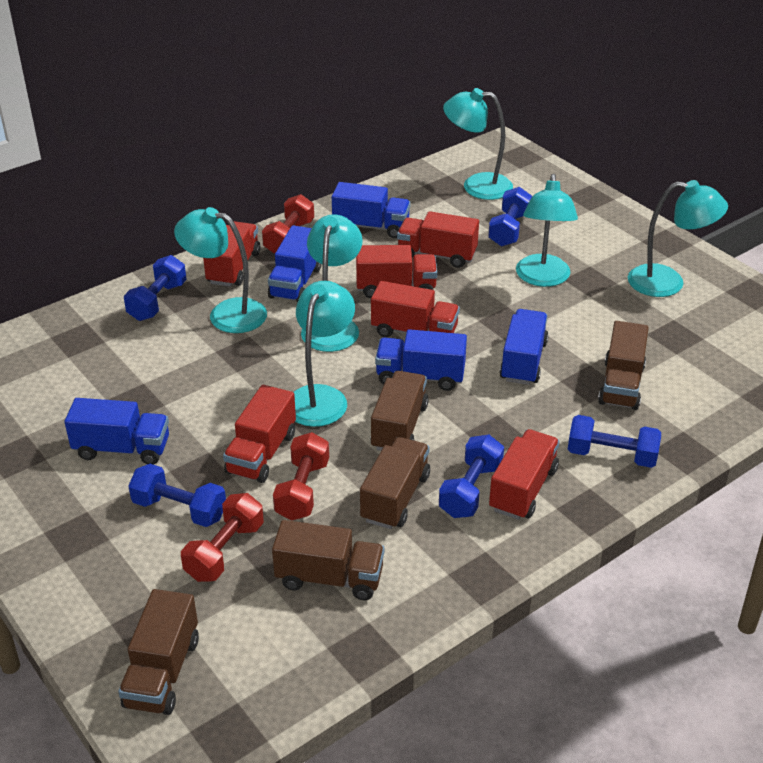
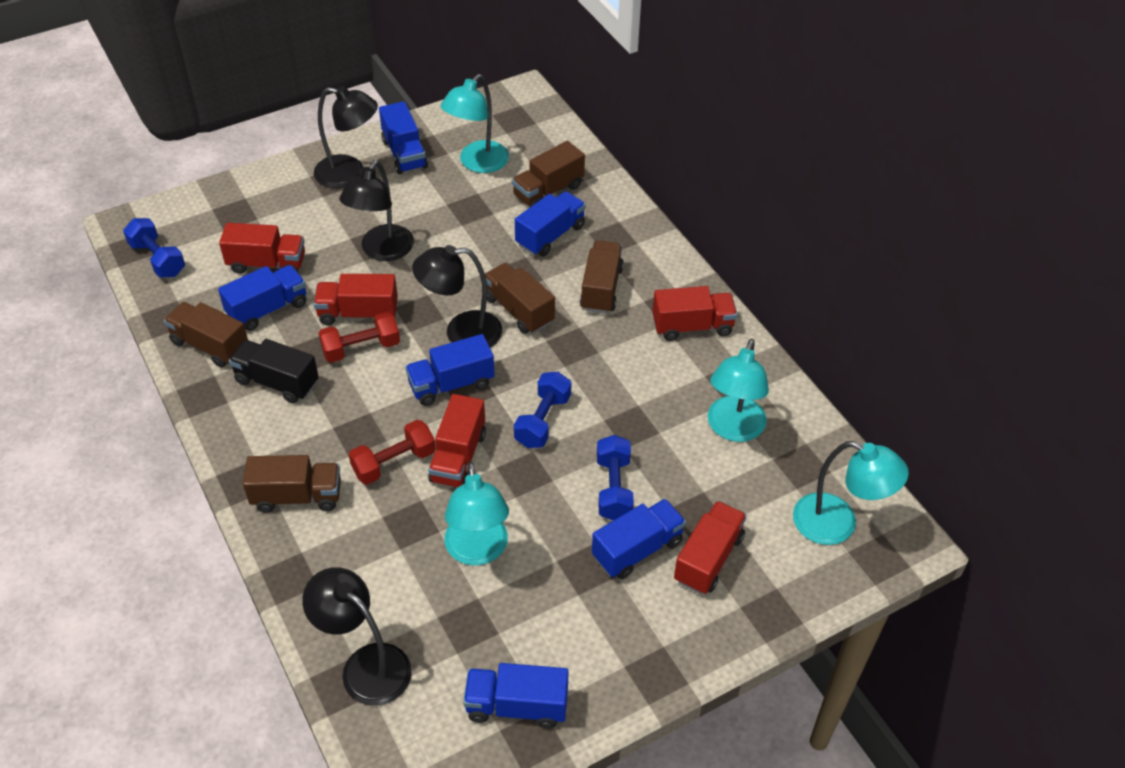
black lamp: none = 0 -> [302,567,412,706] [314,86,378,188] [339,160,414,261] [412,245,502,348] = 4
black truck: none = 0 -> [229,339,319,403] = 1
blue dumbbell: [124,255,187,321] [128,464,226,527] [439,435,504,518] [488,187,532,247] [568,415,661,468] = 5 -> [123,218,185,278] [514,372,571,448] [597,435,634,520] = 3
blue truck: [64,398,169,465] [268,225,322,302] [332,182,410,238] [375,329,467,391] [499,309,549,385] = 5 -> [218,265,306,331] [379,101,428,174] [405,334,495,406] [463,663,569,728] [515,191,586,256] [592,499,686,579] = 6
red dumbbell: [181,493,264,582] [262,194,314,254] [273,432,329,521] = 3 -> [318,312,400,363] [349,420,436,485] = 2
red truck: [203,221,260,287] [223,385,296,483] [356,245,437,298] [371,281,460,337] [397,211,479,268] [489,429,560,520] = 6 -> [219,223,305,274] [313,274,398,325] [428,394,486,487] [652,286,738,341] [674,501,747,594] = 5
turquoise lamp: [174,207,267,333] [294,281,355,427] [301,214,363,352] [443,88,513,200] [516,174,578,287] [628,180,728,297] = 6 -> [441,74,509,173] [444,462,509,565] [708,339,769,442] [793,441,909,545] = 4

